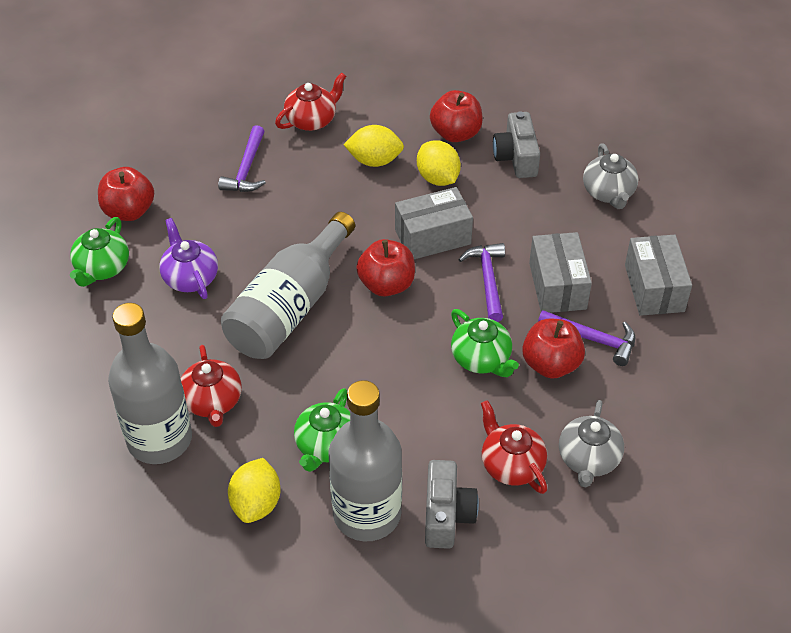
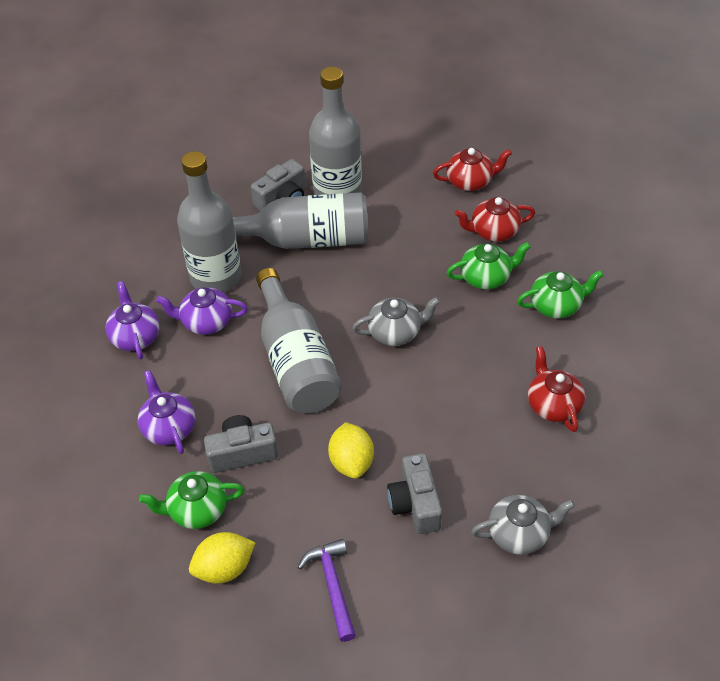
grey bottle: [108,303,192,464] [221,212,355,359] [329,380,402,541] = 3 -> [177,151,242,293] [233,192,368,249] [256,268,342,413] [309,67,362,195] = 4
grey box: [395,187,473,259] [529,232,592,313] [625,235,692,316] = 3 -> none = 0
grey camera: [425,460,479,549] [493,111,540,178] = 2 -> [204,415,278,473] [251,159,306,211] [387,453,442,534] = 3
purple hammer: [218,125,266,192] [458,243,505,322] [538,310,635,366] = 3 -> [298,539,356,642] = 1
purple teapot: [159,218,218,299] = 1 -> [105,281,160,360] [138,370,195,454] [156,287,248,335] = 3
red apple: [98,167,154,221] [356,239,415,296] [430,90,483,142] [522,319,585,379] = 4 -> none = 0
yellow lemon: [228,458,280,523] [343,125,404,167] [417,140,461,186] = 3 -> [189,532,255,584] [328,422,374,479] = 2

